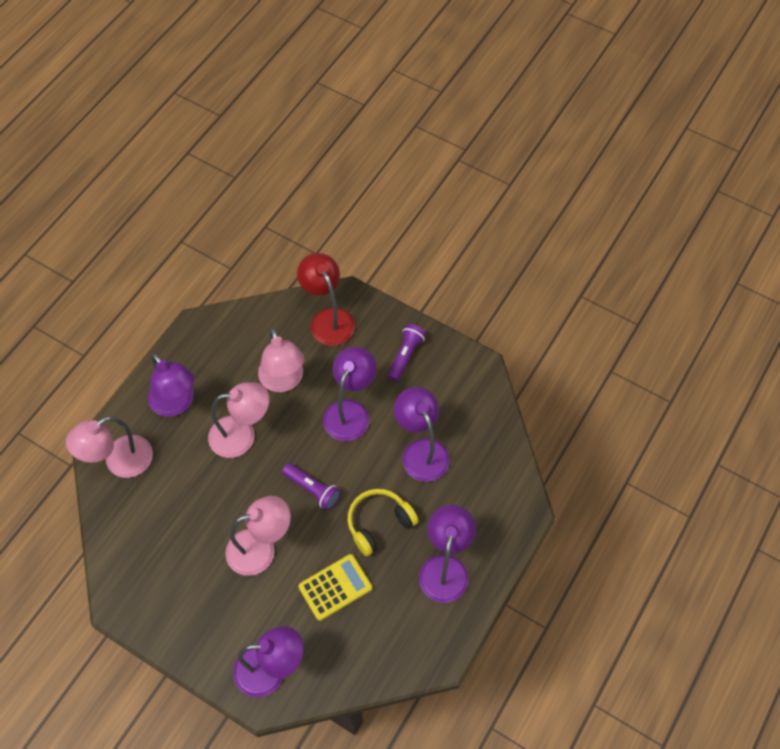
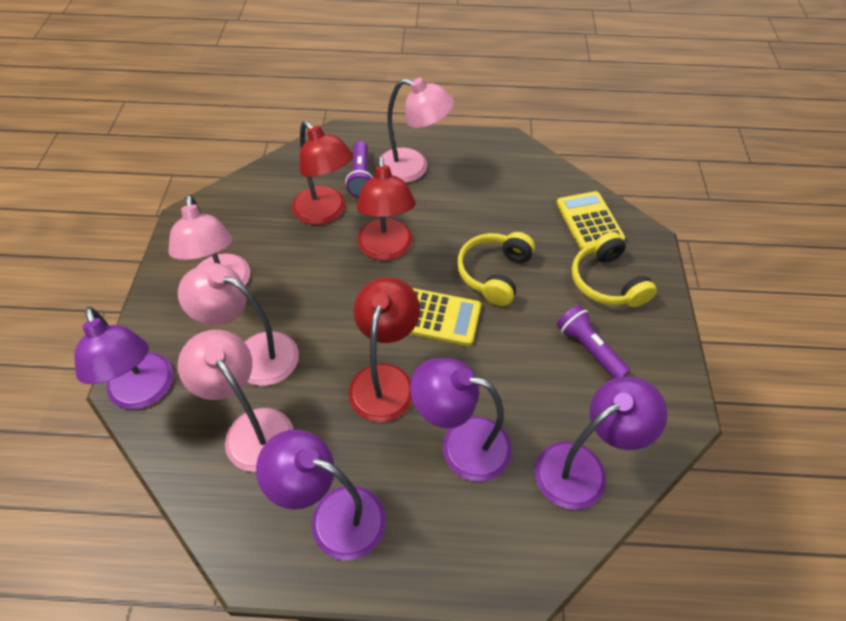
purple lamp: [148,353,194,417] [233,626,304,697] [323,346,377,441] [394,387,450,482] [419,505,476,603] = 5 -> [74,307,174,410] [256,429,386,560] [410,358,512,482] [535,376,667,510] = 4
red lamp: [297,253,355,346] = 1 -> [292,121,353,225] [348,277,420,422] [357,156,416,260] = 3
yellow calculator: [298,554,372,621] = 1 -> [410,288,481,346] [556,191,625,250] = 2
yellow headphones: [347,489,418,556] = 1 -> [457,232,535,306] [572,232,657,307] = 2

